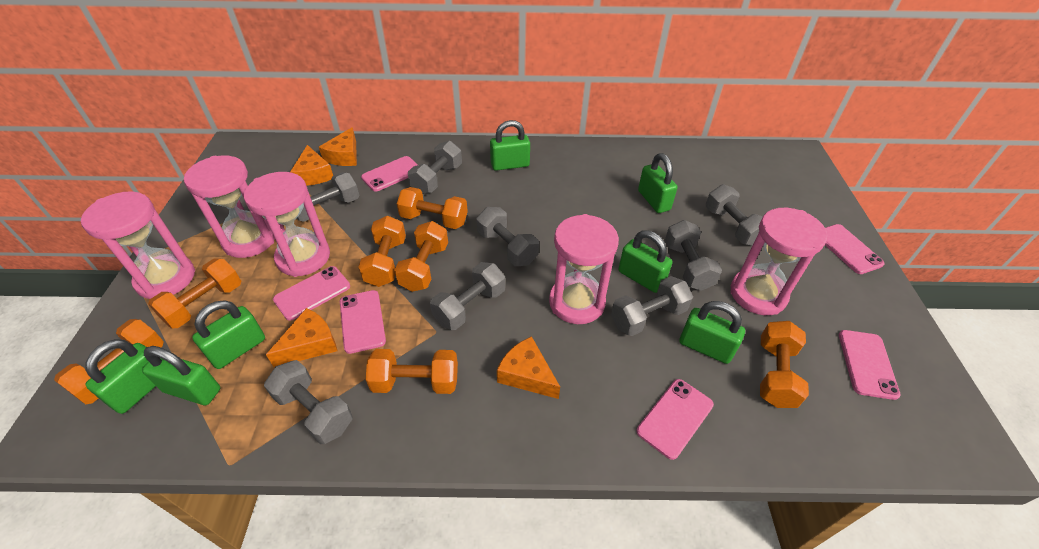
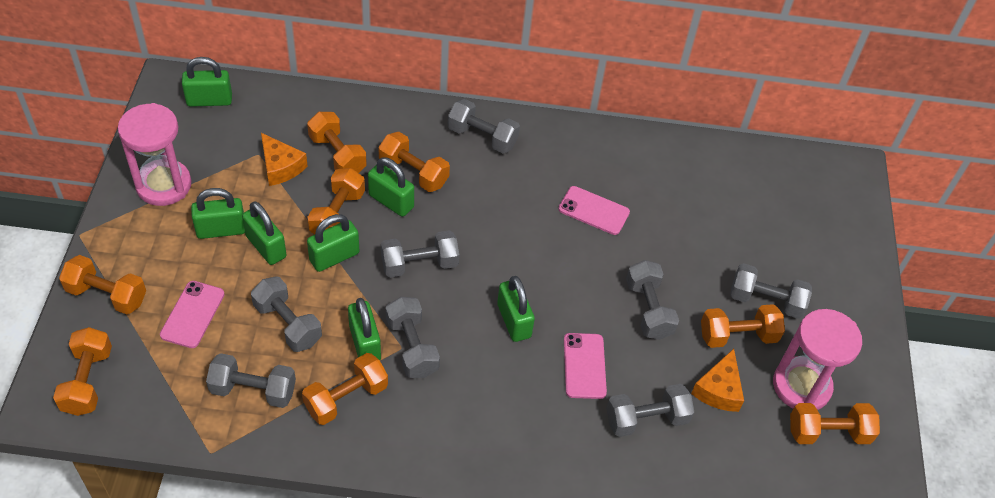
orange cheese: [266,308,337,367] [290,145,333,186] [319,127,357,166] [497,336,560,399] = 4 -> [261,133,307,186] [691,349,744,412] = 2
orange dumbbell: [54,319,164,404] [148,258,241,328] [358,216,406,287] [366,349,458,394] [394,221,448,292] [397,187,468,229] [760,321,809,408] = 7 -> [53,327,112,416] [59,255,146,315] [302,353,388,425] [307,112,367,173] [308,168,365,234] [378,132,450,192] [701,304,785,348] [790,403,880,444] = 8
pink hourglass: [81,191,195,299] [184,156,275,258] [244,172,330,277] [549,214,619,324] [730,208,827,315] = 5 -> [118,103,192,206] [773,309,862,410] = 2
pink phone: [273,266,350,321] [340,290,386,354] [361,156,418,192] [637,379,714,460] [825,224,885,274] [839,330,901,400] = 6 -> [160,281,225,348] [558,186,630,235] [564,333,607,399] = 3

